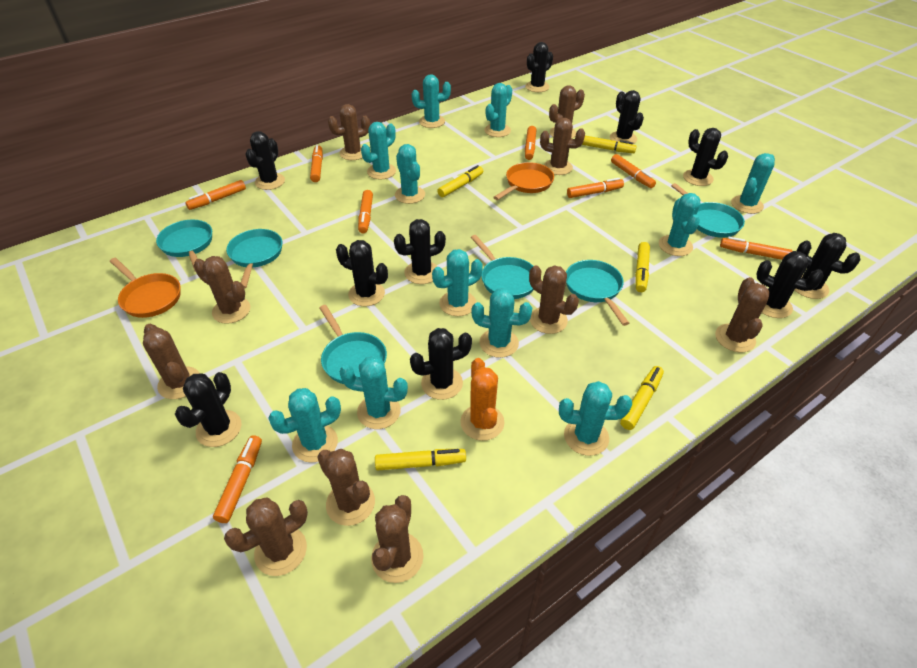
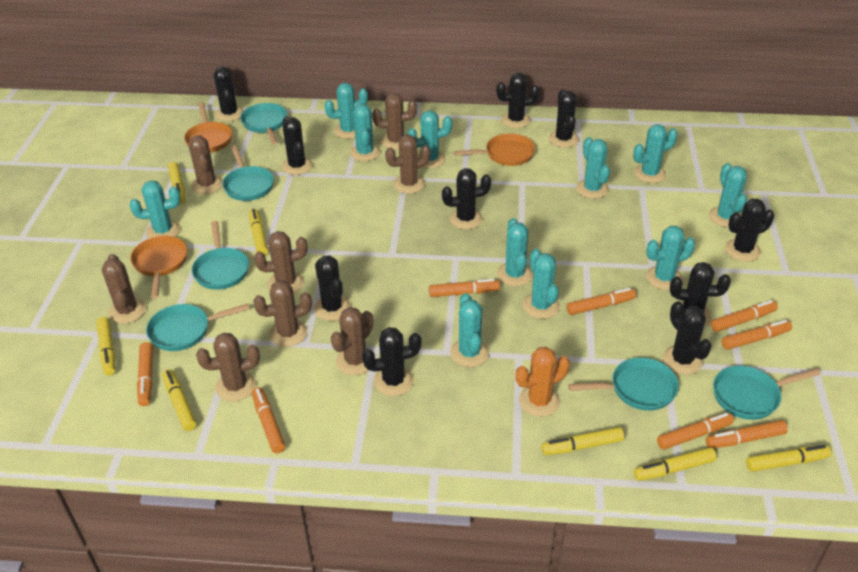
brown cactus: [143,324,200,399] [194,256,250,324] [224,497,308,576] [317,449,375,526] [328,104,370,160] [371,495,423,583] [529,265,579,334] [540,118,585,175] [549,85,585,139] [715,277,770,352] = 10 -> [102,254,146,324] [189,135,223,194] [196,333,260,402] [253,280,312,347] [254,231,308,294] [331,307,373,375] [372,93,417,150] [385,135,431,194] = 8
orange pan: [110,258,181,318] [493,162,554,200] = 2 -> [130,236,187,298] [184,102,233,153] [453,133,536,166] = 3
yellow marker: [375,449,466,471] [438,165,483,197] [582,136,637,153] [620,366,664,430] [635,242,650,292] = 5 -> [97,317,115,375] [162,369,197,431] [168,162,186,204] [249,209,268,255] [541,427,624,455] [634,447,717,481] [746,445,831,472] = 7

